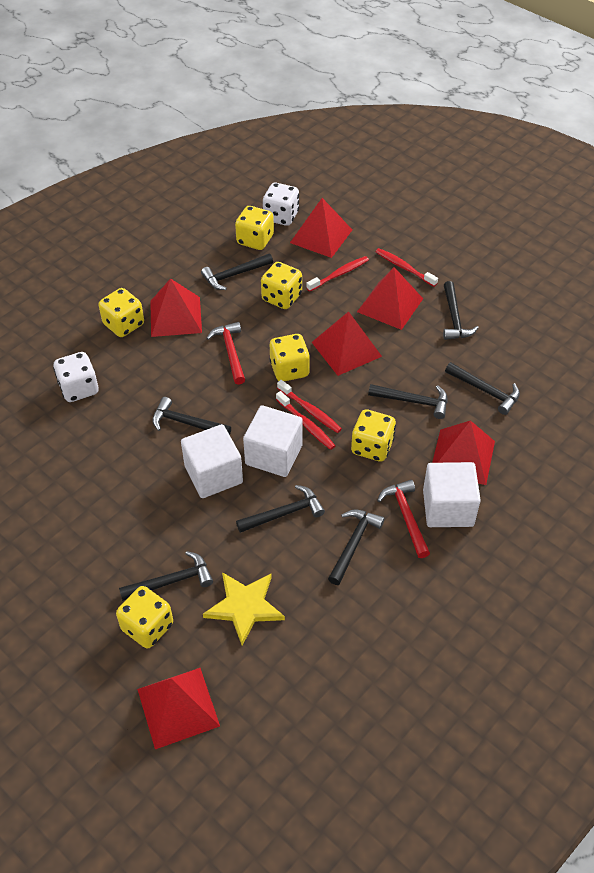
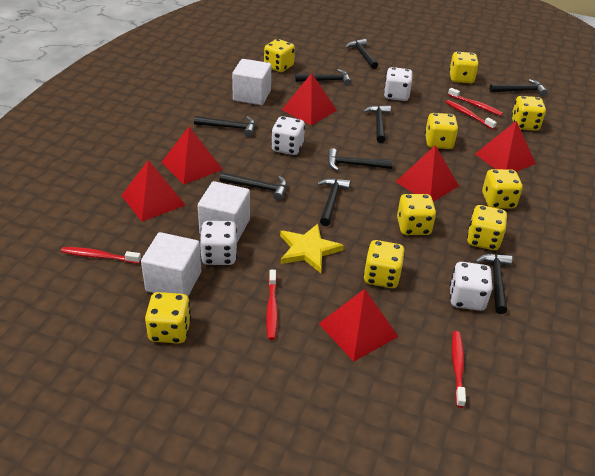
black hammer: [119,551,213,601] [152,397,231,435] [201,254,273,290] [236,485,325,533] [328,510,385,585] [368,384,447,419] [443,281,479,340] [445,362,520,415] = 8 -> [194,116,255,137] [219,172,287,201] [295,69,352,86] [317,178,351,226] [328,148,393,171] [345,39,378,69] [363,105,391,143] [475,254,513,314] [489,79,547,96] = 9
red hammer: [207,322,245,385] [377,480,430,558] = 2 -> none = 0
red toothbrush: [276,391,335,450] [277,380,342,433] [306,256,369,292] [376,248,438,287] = 4 -> [61,247,141,264] [266,270,278,340] [446,100,497,130] [448,88,503,116] [452,331,466,408] = 5
white dice: [53,352,99,402] [263,183,299,226] = 2 -> [200,221,237,265] [271,116,305,155] [384,67,413,101] [450,262,493,311] = 4
yellow dice: [98,288,144,337] [116,586,173,648] [235,206,274,250] [261,262,302,309] [269,334,310,381] [351,409,396,462] = 6 -> [145,292,191,343] [264,39,295,72] [363,240,405,288] [397,194,436,235] [425,113,458,149] [449,52,479,83] [467,205,508,250] [482,169,523,208] [511,96,546,131] = 9

